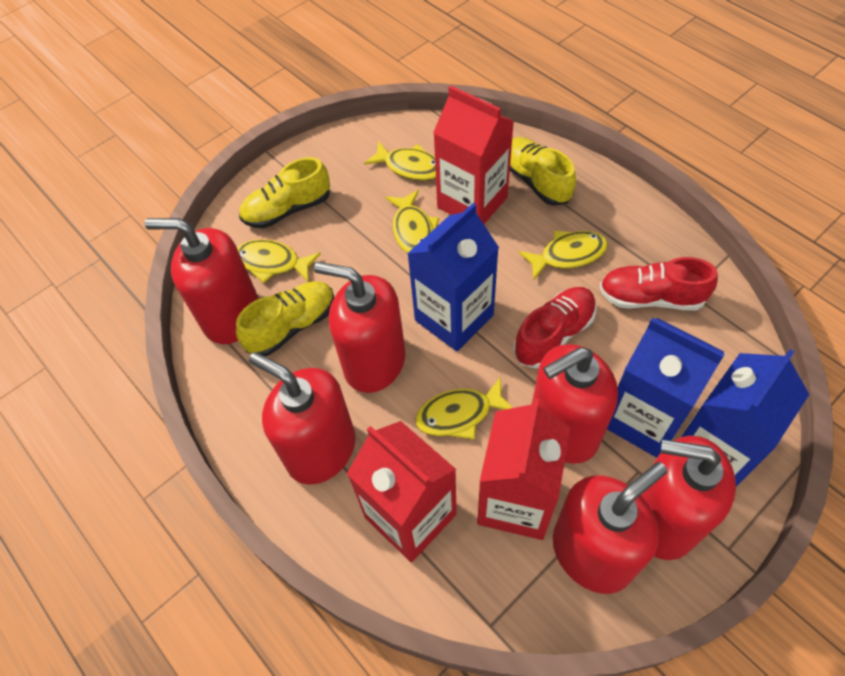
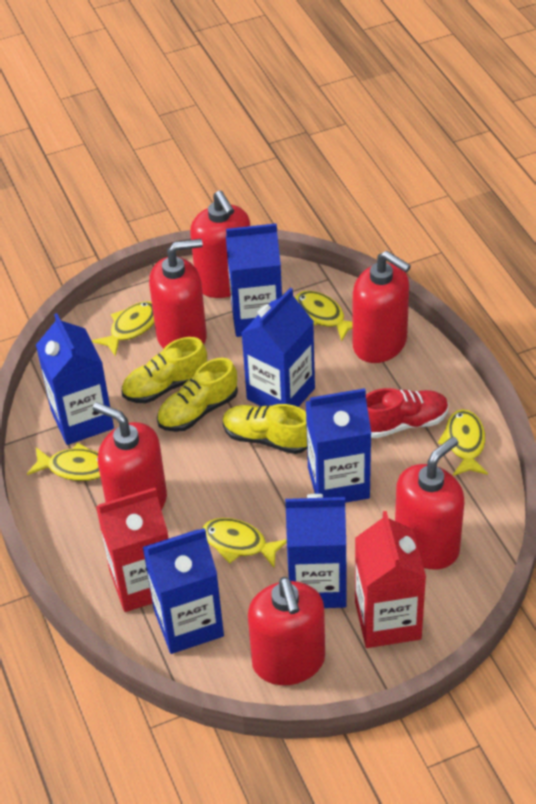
blue carton: [407,203,499,352] [607,318,725,458] [681,349,809,487] = 3 -> [36,313,114,445] [143,528,224,654] [226,223,282,337] [242,288,315,407] [285,494,347,608] [305,388,371,503] = 6
red carton: [347,421,457,562] [433,85,514,224] [477,398,570,540] = 3 -> [96,488,168,612] [355,511,426,648] = 2
red shoe: [513,287,597,369] [599,257,718,310] = 2 -> [366,388,449,438] = 1

